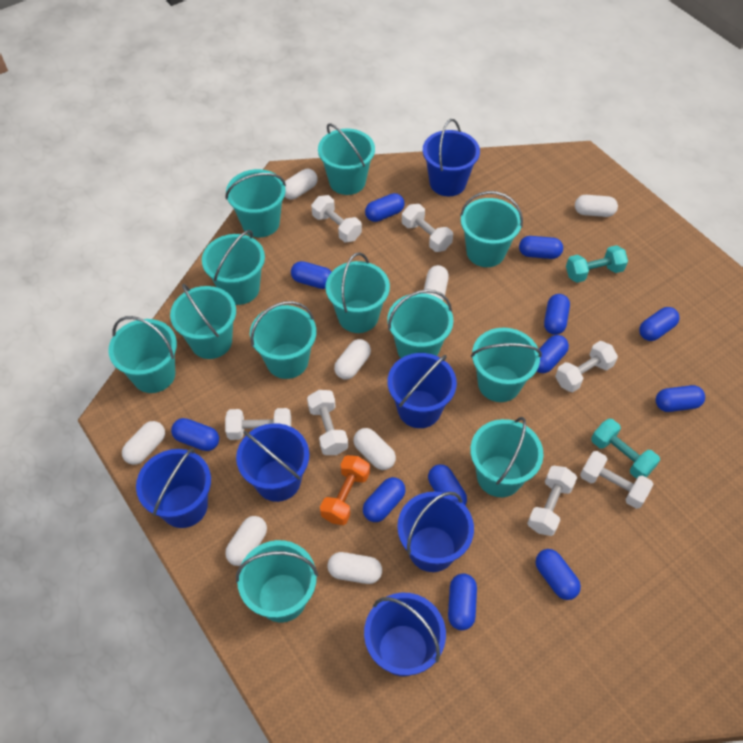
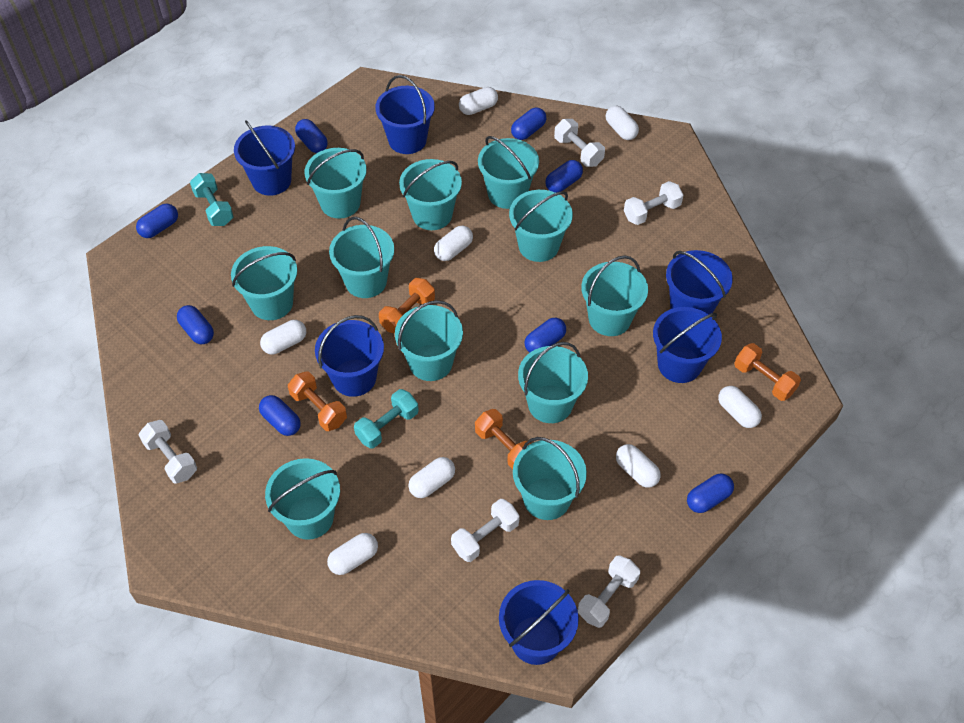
blue capsule: [171,418,219,451] [291,261,332,289] [363,477,406,522] [365,193,405,222] [428,464,467,505] [448,573,477,630] [519,236,563,259] [536,549,581,600] [537,335,569,373] [544,294,570,335] [639,307,680,341] [656,385,705,412] = 12 -> [136,204,178,238] [177,305,214,344] [259,395,301,436] [295,119,328,153] [511,107,546,140] [525,318,566,353] [545,160,583,193] [687,474,734,513] = 8
orange dumbbell: [320,455,370,525] = 1 -> [288,372,347,431] [379,278,435,334] [475,409,531,469] [734,343,801,401] = 4
turquoise bucket: [108,316,177,393] [170,284,236,359] [202,230,265,305] [225,169,286,237] [236,540,318,622] [250,301,316,379] [318,123,375,195] [326,252,390,333] [387,290,453,358] [460,191,523,267] [470,417,544,497] [471,328,542,402] = 12 -> [231,246,297,320] [265,458,340,540] [305,148,367,219] [329,217,394,298] [395,300,463,381] [399,159,462,230] [478,136,539,209] [509,190,573,262] [513,437,587,520] [518,342,588,423] [581,255,648,336] = 11
white dumbbell: [225,408,291,440] [307,390,348,455] [311,195,362,242] [402,204,453,252] [527,466,577,536] [555,341,618,392] [580,451,654,509] = 7 -> [139,420,197,484] [451,499,520,562] [554,119,605,167] [578,555,640,628] [624,181,684,225] = 5

